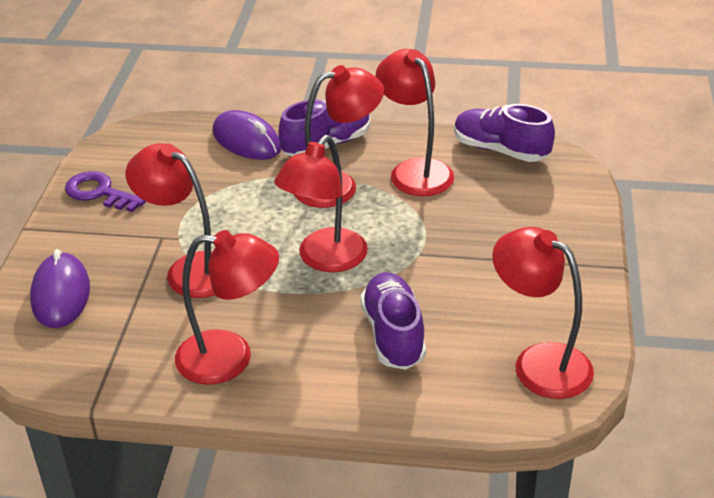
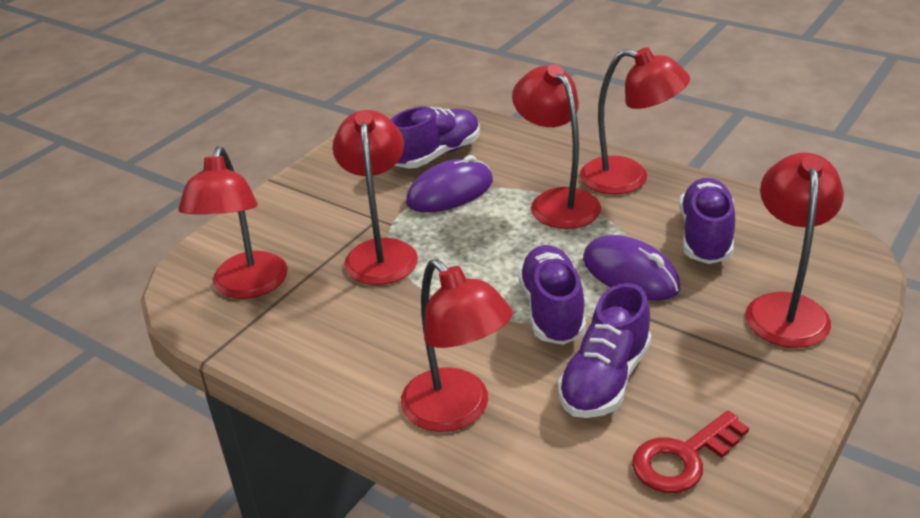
purple key: [65,171,146,212] = 1 -> none = 0
purple shoe: [279,99,371,156] [360,272,426,370] [454,104,555,162] = 3 -> [391,107,480,168] [518,245,586,345] [558,283,651,418] [679,178,735,264] = 4
red key: none = 0 -> [632,411,749,493] = 1

